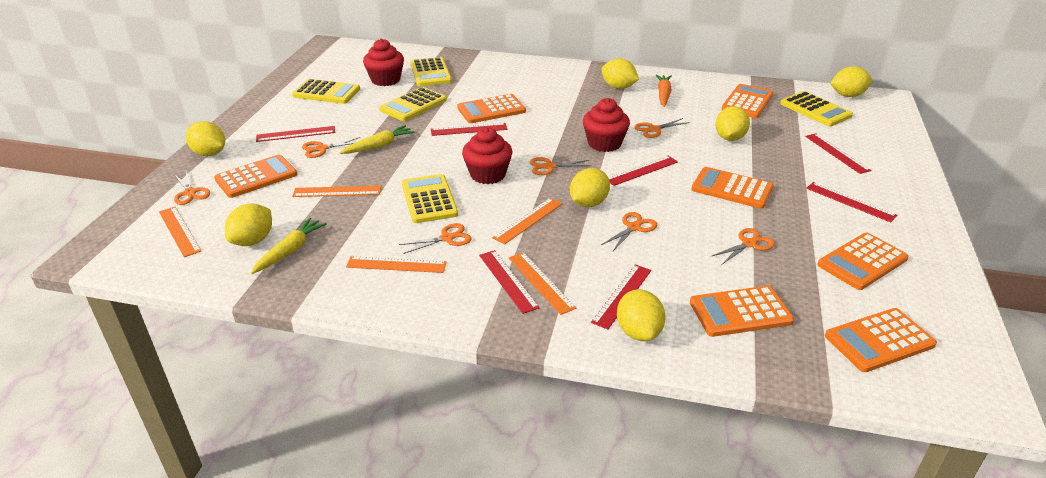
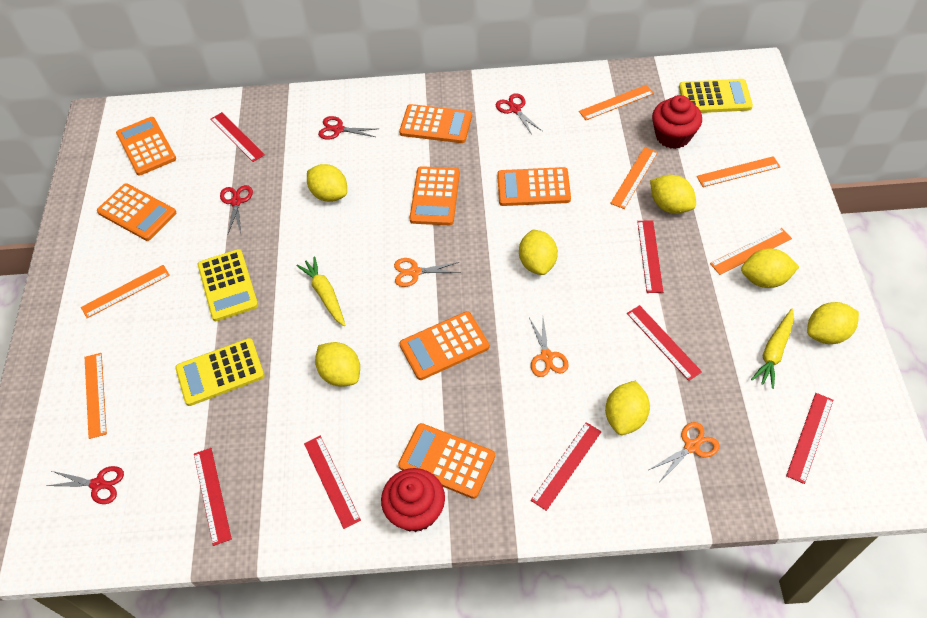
orange carrot: [656,74,672,107] = 1 -> none = 0
orange ruler: [159,207,201,257] [292,186,381,197] [346,256,447,273] [492,198,563,244] [509,252,576,315] = 5 -> [81,265,170,318] [85,353,107,439] [579,85,654,120] [610,147,658,209] [697,156,780,187] [710,228,792,275] = 6
orange scissors: [174,171,210,205] [302,137,360,158] [399,223,471,254] [530,157,592,175] [601,212,657,251] [635,118,690,138] [712,228,775,264] = 7 -> [394,258,461,287] [529,318,569,377] [649,422,720,481] = 3
red cupcake: [363,39,404,86] [462,127,513,184] [583,98,630,152] = 3 -> [381,468,445,532] [652,95,702,149] = 2
red scissors: none = 0 -> [46,466,124,504] [220,185,253,234] [318,116,376,140] [496,93,542,135] = 4
yellow calculator: [292,79,360,104] [379,87,447,121] [402,174,458,223] [410,57,452,86] [780,91,853,127] = 5 -> [175,338,265,406] [198,249,258,321] [679,79,753,113] = 3

